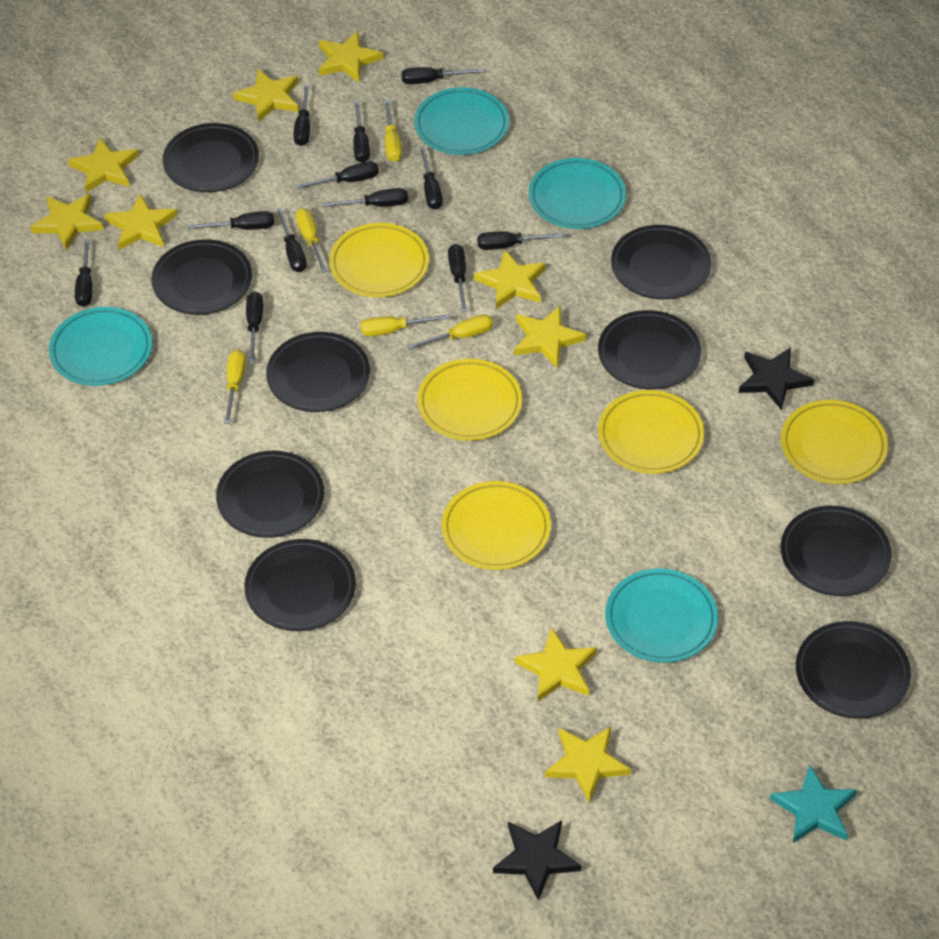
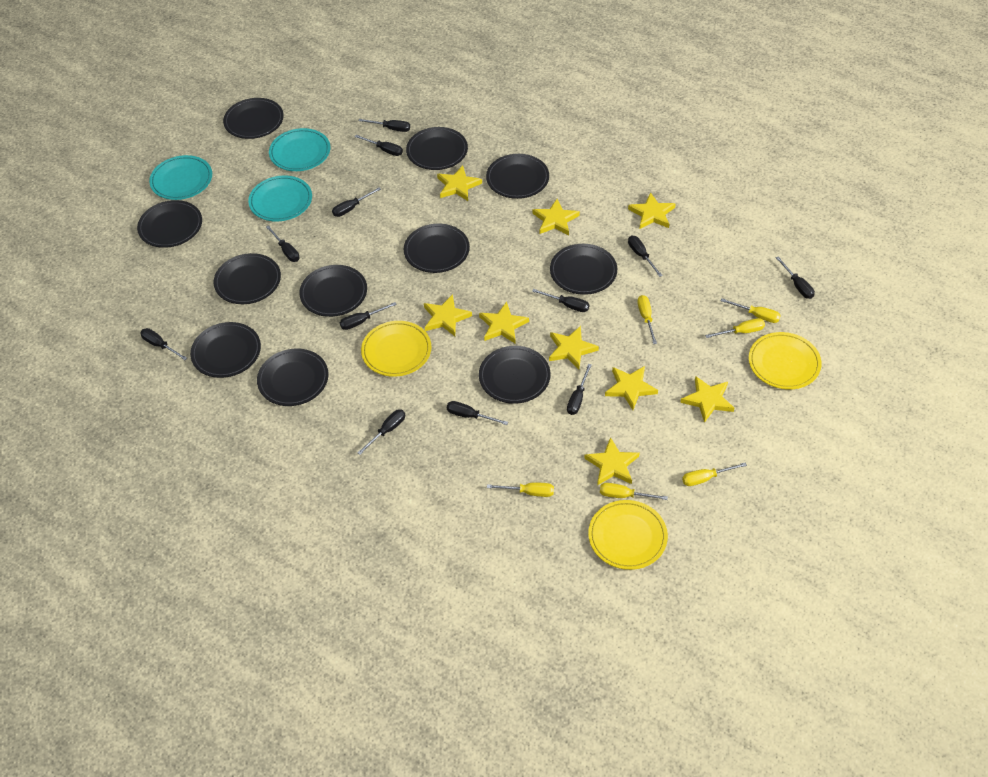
black plate: [151,239,252,315] [163,123,259,192] [216,450,324,538] [244,539,356,631] [266,332,370,412] [598,310,701,389] [611,225,711,299] [781,506,892,596] [796,621,911,719] = 9 -> [137,200,202,248] [190,322,261,378] [214,253,281,304] [223,98,284,139] [257,349,329,406] [299,265,367,317] [404,224,470,273] [406,127,468,170] [479,346,551,404] [486,154,549,199] [550,244,617,295] = 11
black star: [493,820,581,901] [739,347,814,410] = 2 -> none = 0
turquoise plate: [49,307,152,386] [414,87,509,155] [529,158,626,229] [605,569,718,663] = 4 -> [149,155,212,200] [248,175,312,222] [269,128,330,171] = 3
turquoise star: [770,765,857,843] = 1 -> none = 0
yellow plate: [329,223,429,297] [417,359,522,441] [442,481,551,570] [598,390,704,474] [781,400,888,484] = 5 -> [361,321,431,377] [588,500,668,570] [749,332,822,389] = 3
yellow screwdriver: [224,350,246,424] [296,208,327,273] [360,314,450,336] [384,100,402,162] [408,314,493,350] = 5 -> [487,483,554,497] [600,483,668,500] [637,295,657,344] [682,463,747,486] [705,318,765,338] [721,299,781,323] = 6

